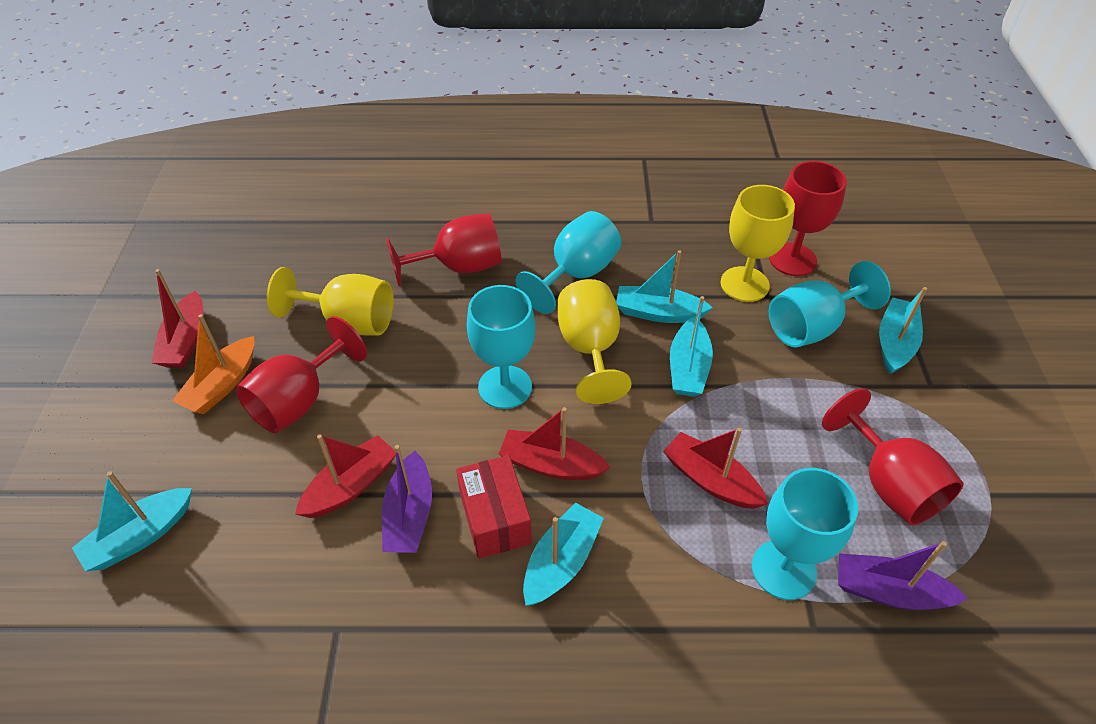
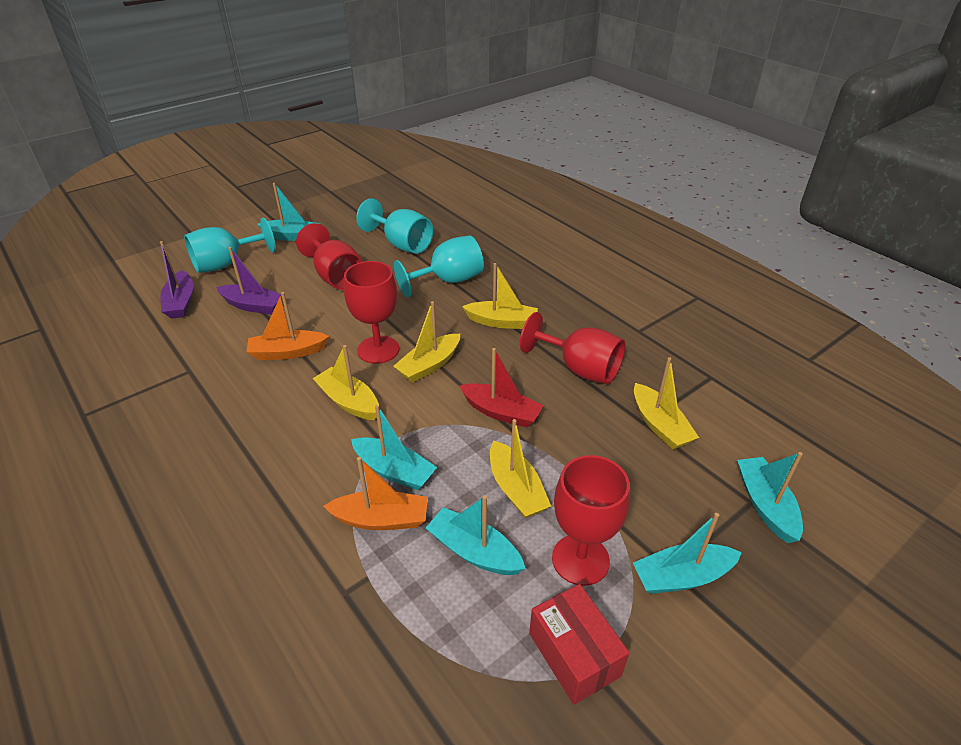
orange boat: [172,314,254,414] = 1 -> [247,292,329,360] [323,457,428,530] = 2
red boat: [151,269,204,368] [295,434,396,518] [499,407,610,480] [663,428,768,509] = 4 -> [459,348,544,427] = 1
turquoise goblet: [467,285,536,409] [515,211,621,314] [752,468,858,600] [769,261,891,347] = 4 -> [184,218,276,273] [356,198,433,254] [394,235,484,297] = 3
yellow boat: none = 0 -> [312,345,379,420] [393,301,460,383] [462,263,538,329] [490,419,551,518] [634,357,699,449] = 5
yellow goblet: [267,267,394,336] [558,279,632,404] [720,185,795,302] = 3 -> none = 0

